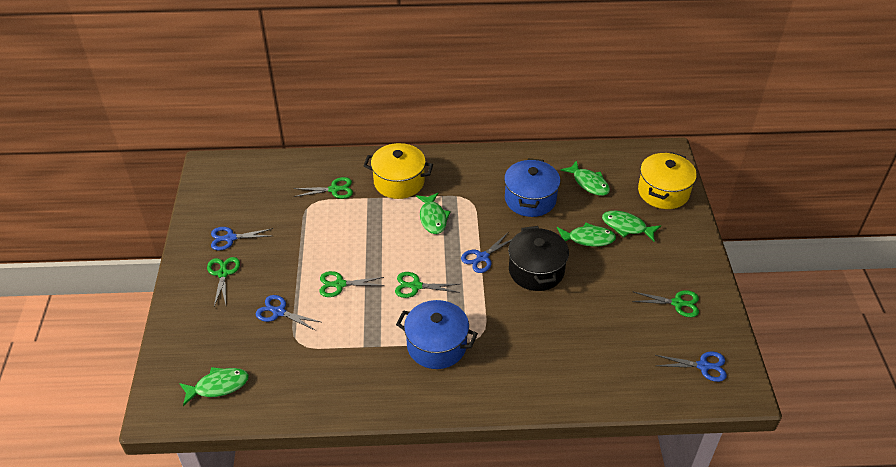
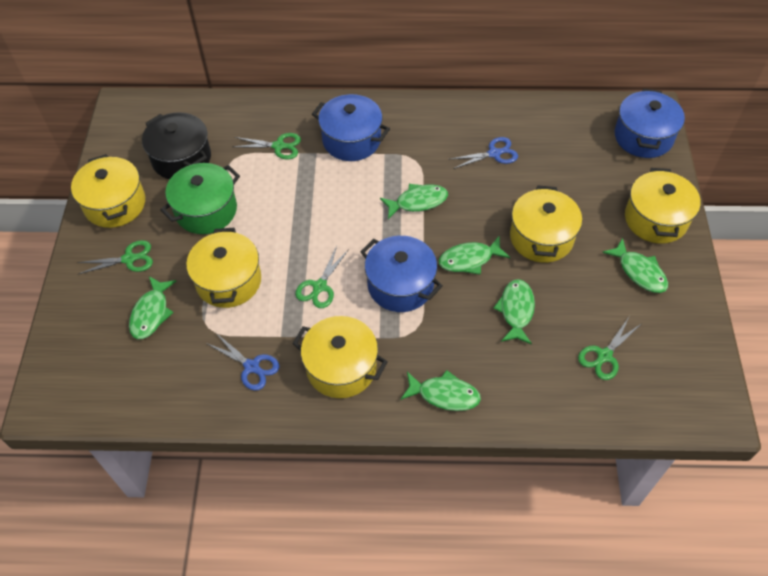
blue pot: [396,300,478,369] [504,158,560,217] = 2 -> [312,94,390,161] [360,236,443,312] [615,89,685,158] = 3
blue scissors: [211,227,273,251] [256,295,320,331] [461,233,512,273] [656,351,727,382] = 4 -> [206,333,280,391] [451,137,518,169] = 2
green fish: [179,367,249,406] [416,193,451,234] [557,222,616,247] [560,160,610,196] [602,211,661,241] = 5 -> [129,276,176,339] [380,184,448,219] [401,370,481,411] [439,237,510,275] [493,279,535,345] [602,238,668,293] = 6
green pot: none = 0 -> [160,163,240,234] = 1
green scissors: [207,257,240,306] [293,177,353,199] [320,271,384,297] [395,272,460,298] [632,290,699,317] = 5 -> [77,240,153,274] [233,133,301,159] [295,246,349,308] [578,317,641,380] = 4
yellow pot: [363,143,433,199] [638,152,697,209] = 2 -> [71,154,145,228] [186,228,261,308] [292,316,388,398] [510,185,582,263] [625,168,701,243] = 5

